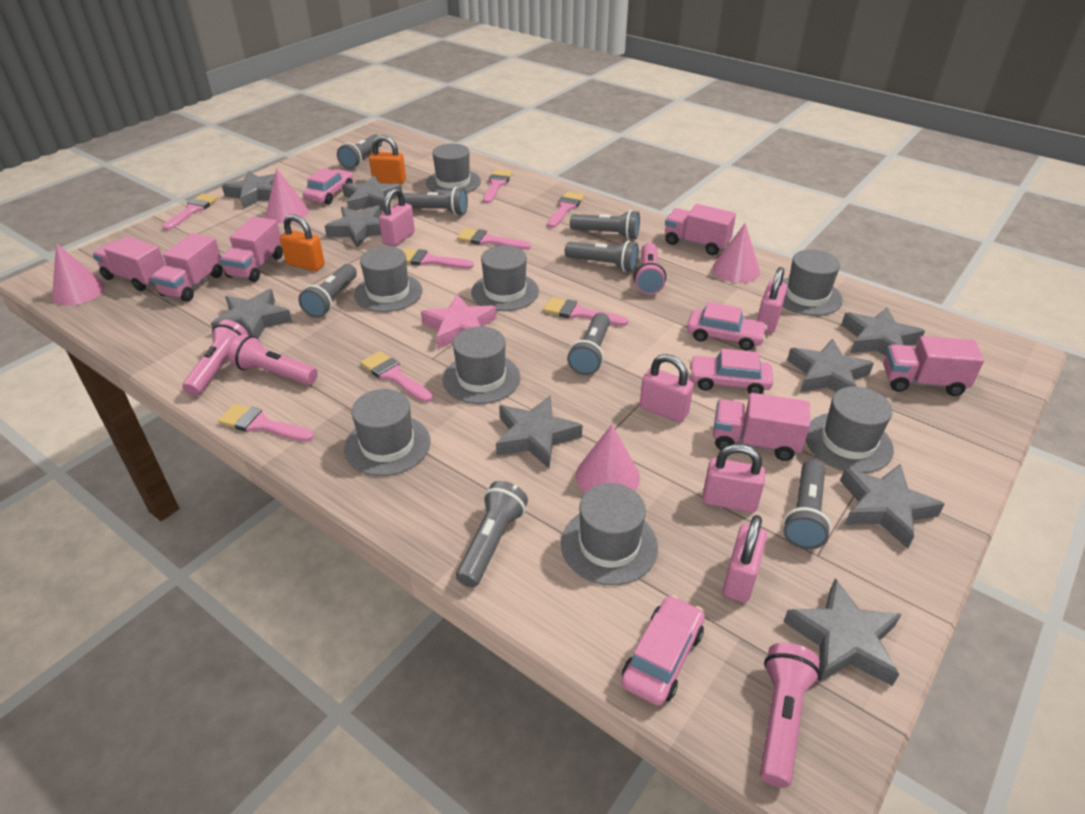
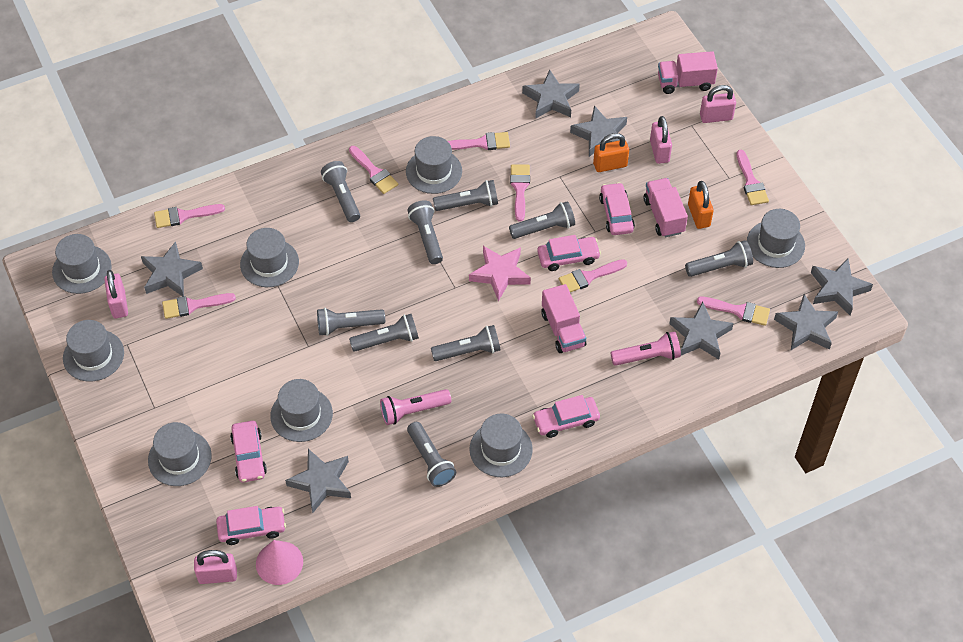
grey flashlight: [298,264,357,318] [337,134,382,169] [403,187,468,216] [456,481,528,587] [565,241,639,272] [567,313,610,375] [570,210,640,240] [783,459,831,550] = 8 -> [317,308,385,336] [321,161,360,222] [349,314,419,352] [407,200,443,264] [407,422,456,487] [431,325,500,361] [433,180,498,211] [509,201,575,239] [685,240,753,277] = 9
grey star: [211,289,292,339] [222,171,275,209] [324,205,381,247] [342,175,402,212] [496,395,582,468] [783,578,902,686] [787,339,874,392] [840,464,945,549] [841,307,925,356] = 9 -> [141,241,203,297] [285,449,351,513] [522,70,580,119] [570,106,627,157] [669,302,734,360] [774,294,838,350] [811,259,873,315] = 7
pink car: [303,168,353,204] [621,595,705,706] [687,302,768,350] [689,349,773,394] = 4 -> [216,506,286,545] [230,421,267,482] [532,395,600,438] [537,235,601,271] [599,182,635,235] = 5
pink cone: [52,243,105,306] [265,168,309,223] [576,424,640,493] [712,223,760,283] = 4 -> [256,540,303,585] = 1
pink flashlight: [182,320,249,396] [229,334,318,385] [634,243,666,295] [760,643,821,788] = 4 -> [380,389,451,425] [611,331,681,366] = 2
pink padlock: [379,188,415,247] [640,354,694,423] [702,444,765,513] [723,515,767,603] [757,267,788,333] = 5 -> [104,270,128,318] [194,550,237,584] [650,116,672,164] [700,85,736,123] = 4
pink truck: [93,236,166,291] [151,233,223,302] [220,217,283,282] [665,204,736,255] [713,393,810,461] [884,336,984,396] = 6 -> [542,284,586,353] [644,178,688,237] [658,51,718,94] = 3

